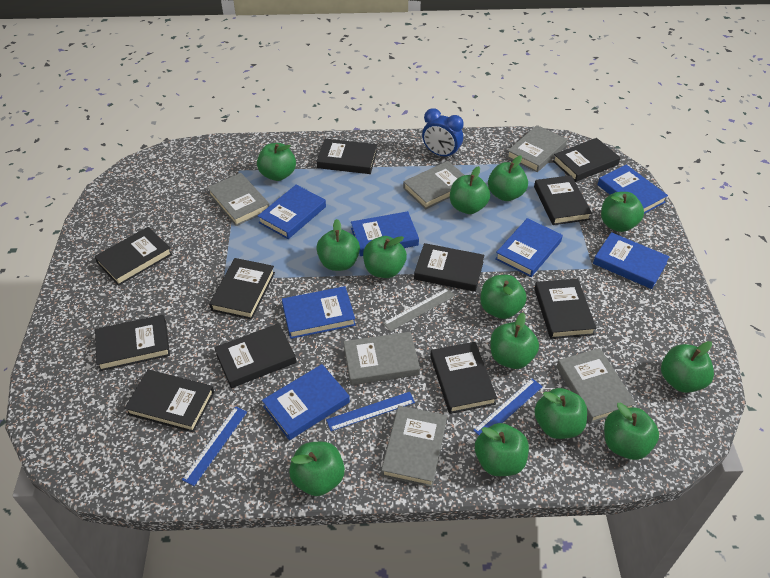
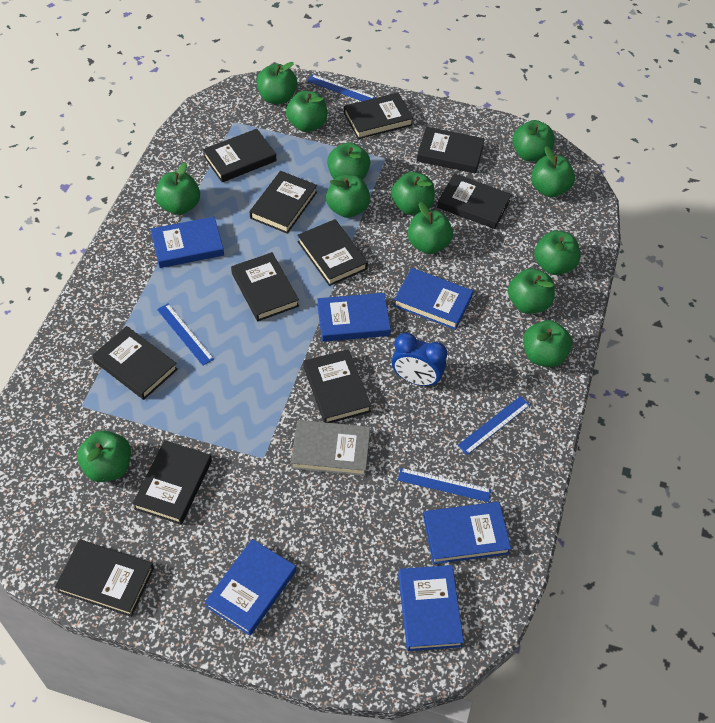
blue book: [258,185,326,239] [262,364,350,440] [282,286,355,339] [351,211,419,256] [495,218,563,277] [593,232,670,289] [597,165,668,214] = 7 -> [150,217,224,268] [205,539,296,636] [317,293,391,342] [394,268,473,330] [398,565,464,651] [423,502,511,564] = 6
blue ruler: [182,406,247,486] [326,392,415,431] [473,378,543,435] = 3 -> [157,304,214,366] [307,74,376,101] [398,468,491,502] [457,396,530,455] = 4
grey book: [207,173,270,226] [344,332,420,385] [381,406,447,487] [403,161,464,209] [507,125,567,172] [556,348,636,423] = 6 -> [291,420,370,476] = 1
grey ruler: [383,288,455,331] = 1 -> none = 0

